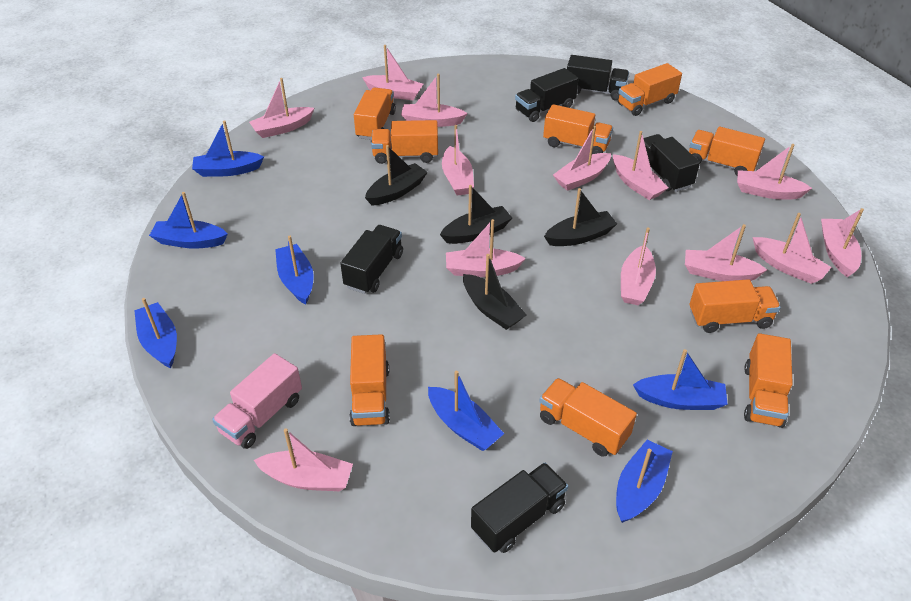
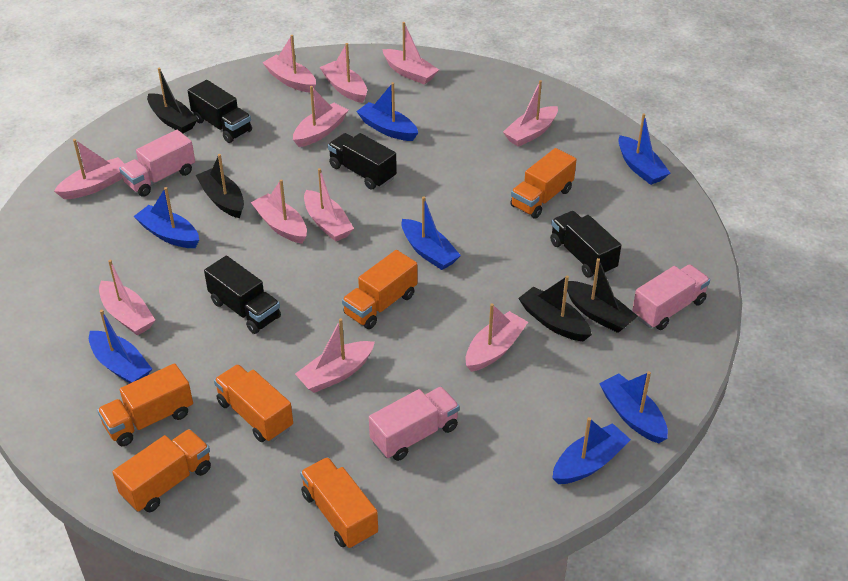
black truck: [340,225,403,294] [471,462,568,553] [515,68,579,122] [567,55,629,101] [643,134,700,192] = 5 -> [188,80,252,143] [204,256,281,334] [328,133,397,189] [550,211,621,278] = 4
orange truck: [350,334,390,426] [354,88,396,140] [371,120,438,164] [539,378,637,457] [543,104,613,154] [618,63,682,116] [689,127,765,176] [690,279,781,333] [744,333,793,428] = 9 -> [97,363,193,446] [112,429,211,512] [214,364,293,442] [300,457,378,549] [342,250,417,329] [510,148,577,219] = 6
pink boat: [249,78,314,138] [254,428,353,491] [362,45,423,100] [401,74,468,127] [442,125,474,196] [446,219,526,277] [553,126,611,191] [613,131,669,200] [621,228,656,305] [685,224,767,281] [737,144,812,200] [752,213,831,284] [821,208,864,277] = 13 -> [54,139,124,199] [99,260,155,336] [251,179,307,244] [262,35,316,92] [293,86,348,147] [295,318,375,393] [304,168,354,242] [320,43,367,103] [382,22,439,85] [466,303,528,372] [503,80,558,147] = 11
pink truck: [212,353,302,449] = 1 -> [119,130,195,197] [369,387,460,461] [632,264,710,330] = 3

